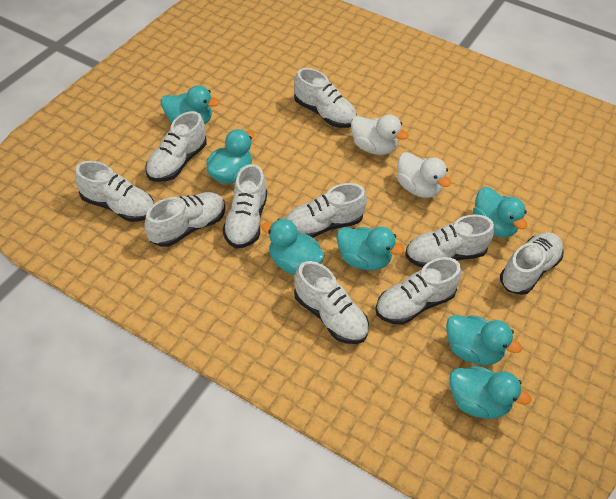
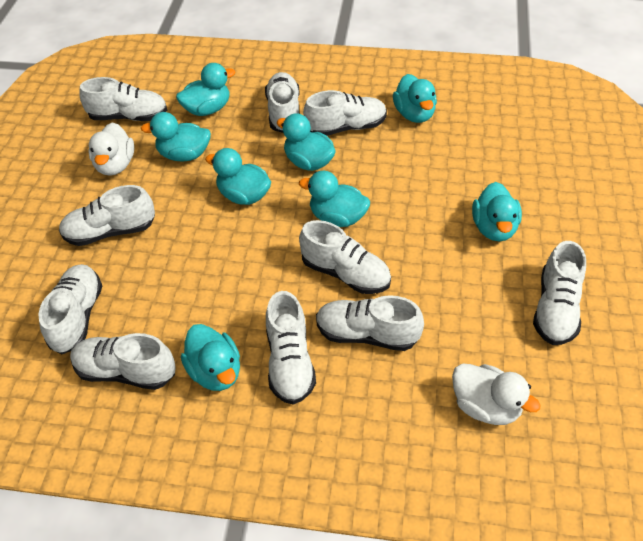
turquoise duck: [161,85,220,124] [206,129,255,184] [261,219,325,275] [336,227,404,270] [446,315,522,365] [449,366,532,419] [473,187,527,237] = 7 -> [141,112,211,162] [176,63,235,116] [181,324,240,391] [205,148,271,205] [277,113,336,171] [299,171,370,227] [393,74,437,123] [472,182,522,241] = 8

